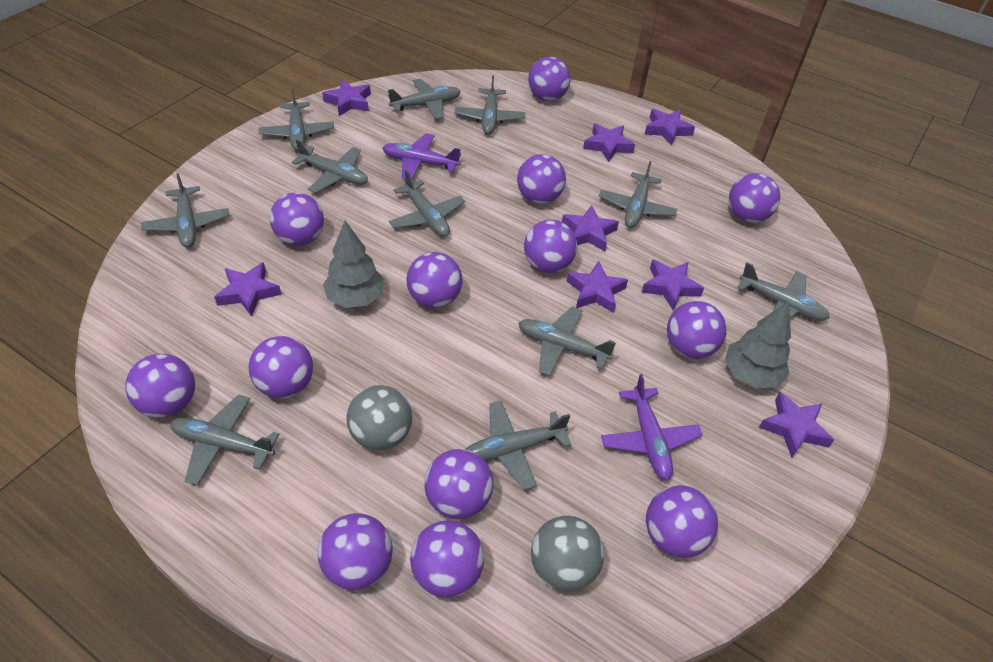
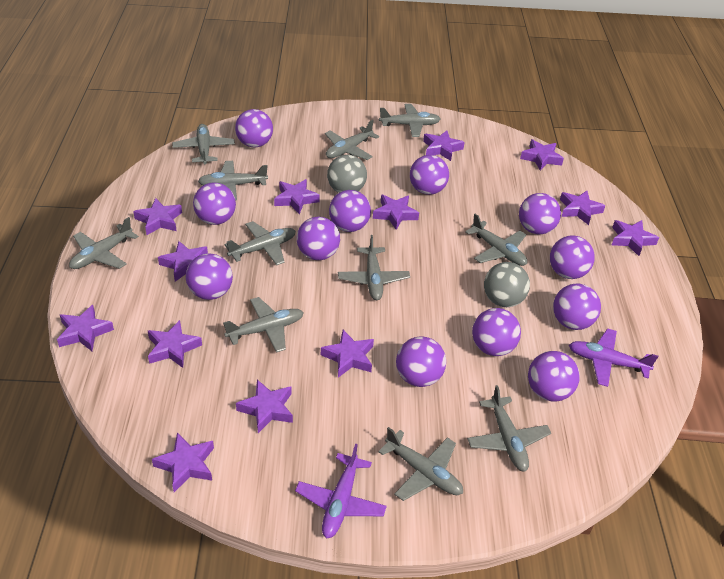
grey tree: [323,221,384,308] [725,302,791,389] = 2 -> none = 0
purple ball: [125,354,195,418] [249,336,313,398] [270,192,324,246] [318,513,393,590] [406,252,462,308] [410,520,484,598] [425,449,493,519] [517,154,566,204] [524,220,577,273] [528,57,571,101] [646,485,718,558] [667,301,727,359] [728,173,780,223] = 13 -> [186,254,233,300] [193,183,236,225] [235,109,273,147] [297,217,340,260] [329,190,371,232] [396,336,446,387] [410,155,449,195] [472,308,521,356] [519,193,561,234] [528,351,580,402] [550,235,595,279] [553,284,601,330] = 12
purple star: [214,262,282,317] [322,79,371,116] [562,205,619,251] [567,261,628,313] [583,123,635,162] [642,259,704,311] [645,109,695,146] [759,392,834,458] = 8 -> [57,305,114,351] [133,198,182,235] [148,320,202,368] [152,433,214,492] [158,241,208,282] [236,380,293,433] [274,179,320,215] [321,330,374,378] [373,195,419,230] [423,130,465,161] [520,139,564,171] [560,191,605,225] [612,220,659,256] = 13

